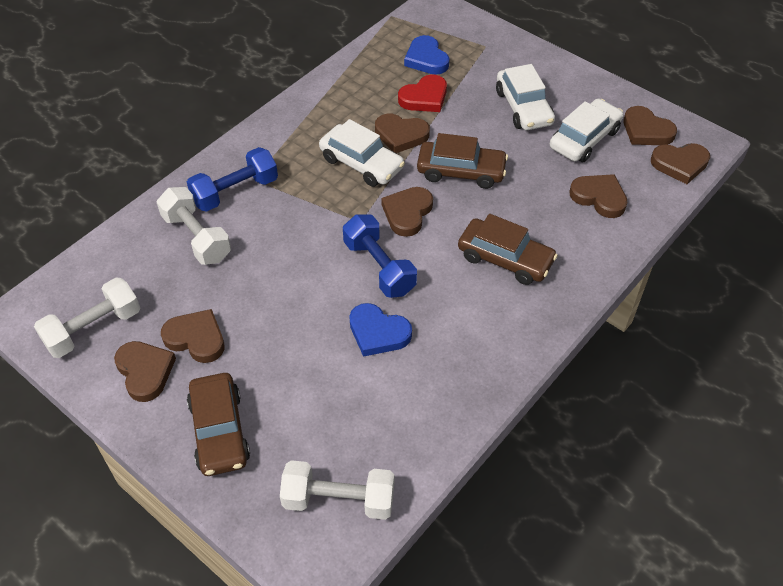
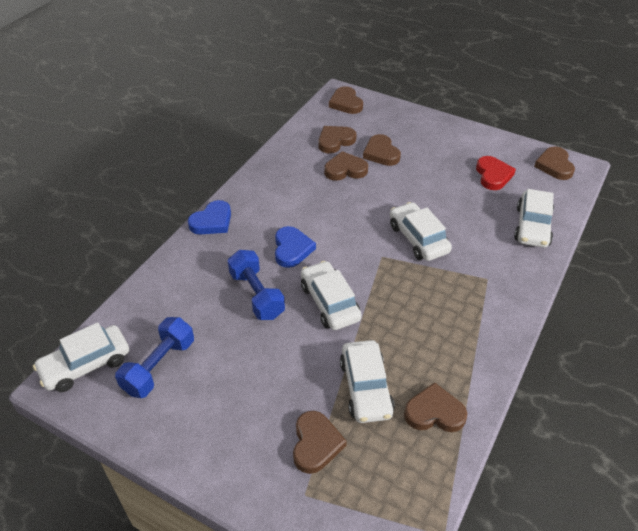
brown car: [187,373,250,476] [417,133,508,189] [458,214,558,285] = 3 -> none = 0
white car: [319,119,405,187] [496,64,555,130] [550,98,623,162] = 3 -> [33,322,129,392] [301,261,362,330] [340,340,395,423] [390,202,452,261] [514,189,554,248] = 5
white dumbbell: [34,277,140,358] [157,187,231,265] [280,460,394,520] = 3 -> none = 0

